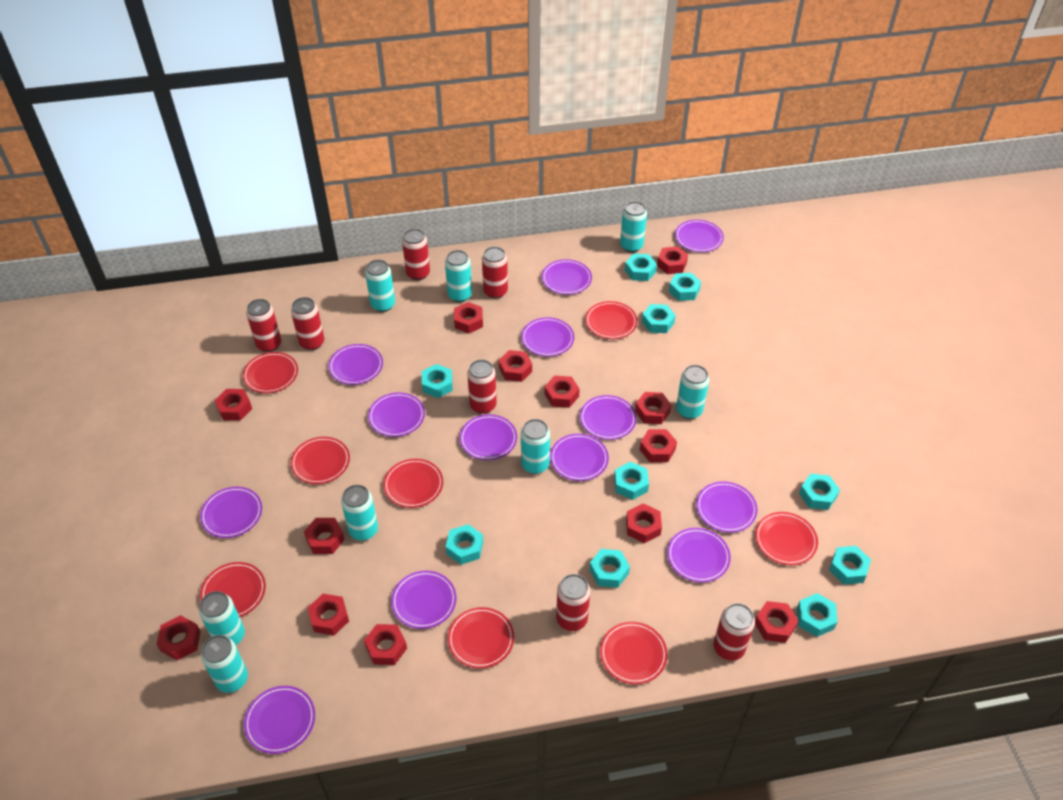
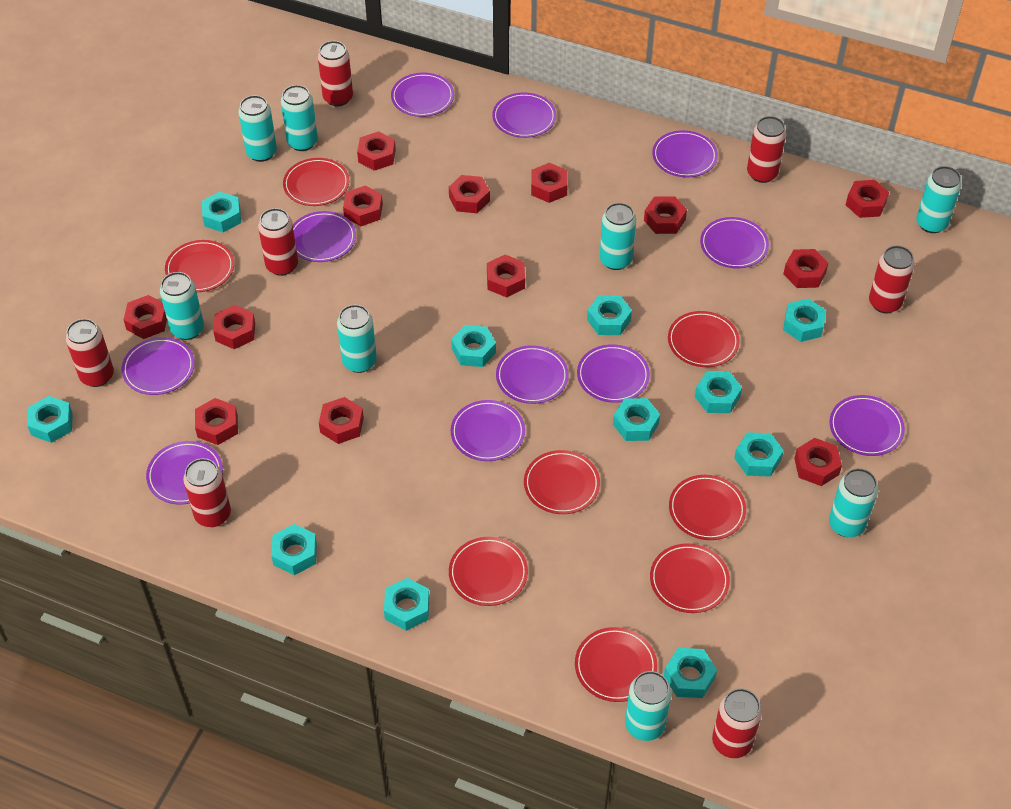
purple plate: [200,487,262,538] [244,686,315,754] [328,344,383,385] [368,392,425,437] [391,571,456,629] [459,414,517,460] [521,317,574,357] [542,259,592,295] [550,434,609,481] [580,395,637,440] [667,528,731,583] [675,220,724,252] [696,481,758,533] = 13 -> [121,337,195,395] [146,441,223,505] [293,211,356,262] [391,73,454,117] [451,400,525,461] [492,92,556,138] [496,345,569,404] [577,344,650,403] [652,130,718,177] [700,217,769,268] [829,395,905,456] = 11
turquoise nut: [422,364,453,398] [446,524,483,565] [589,549,630,588] [614,462,649,500] [625,253,657,281] [642,304,676,333] [669,273,701,301] [797,593,838,637] [799,474,840,510] [829,546,871,585] = 10 -> [27,396,73,443] [202,192,241,232] [271,524,317,575] [384,578,429,631] [451,325,496,367] [587,295,632,335] [613,398,660,441] [664,648,717,698] [695,371,742,413] [734,432,784,477] [783,298,826,342] = 11

